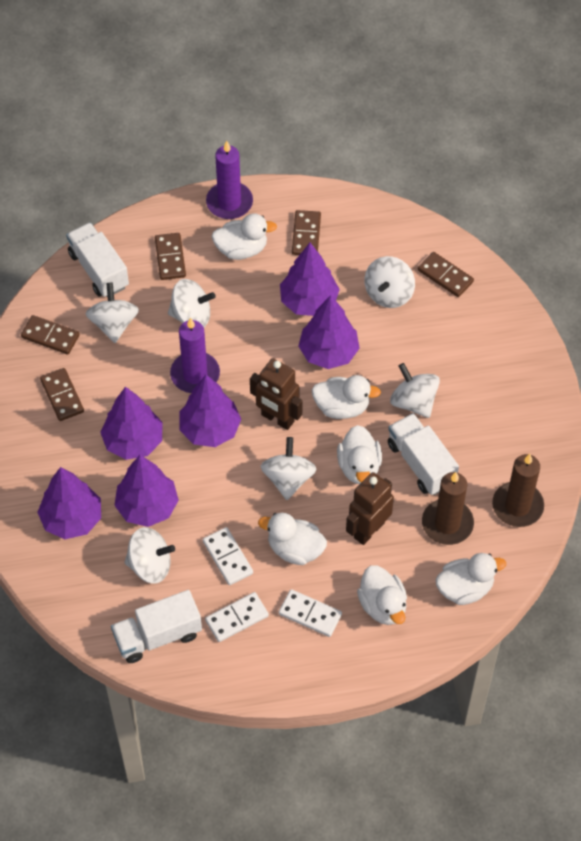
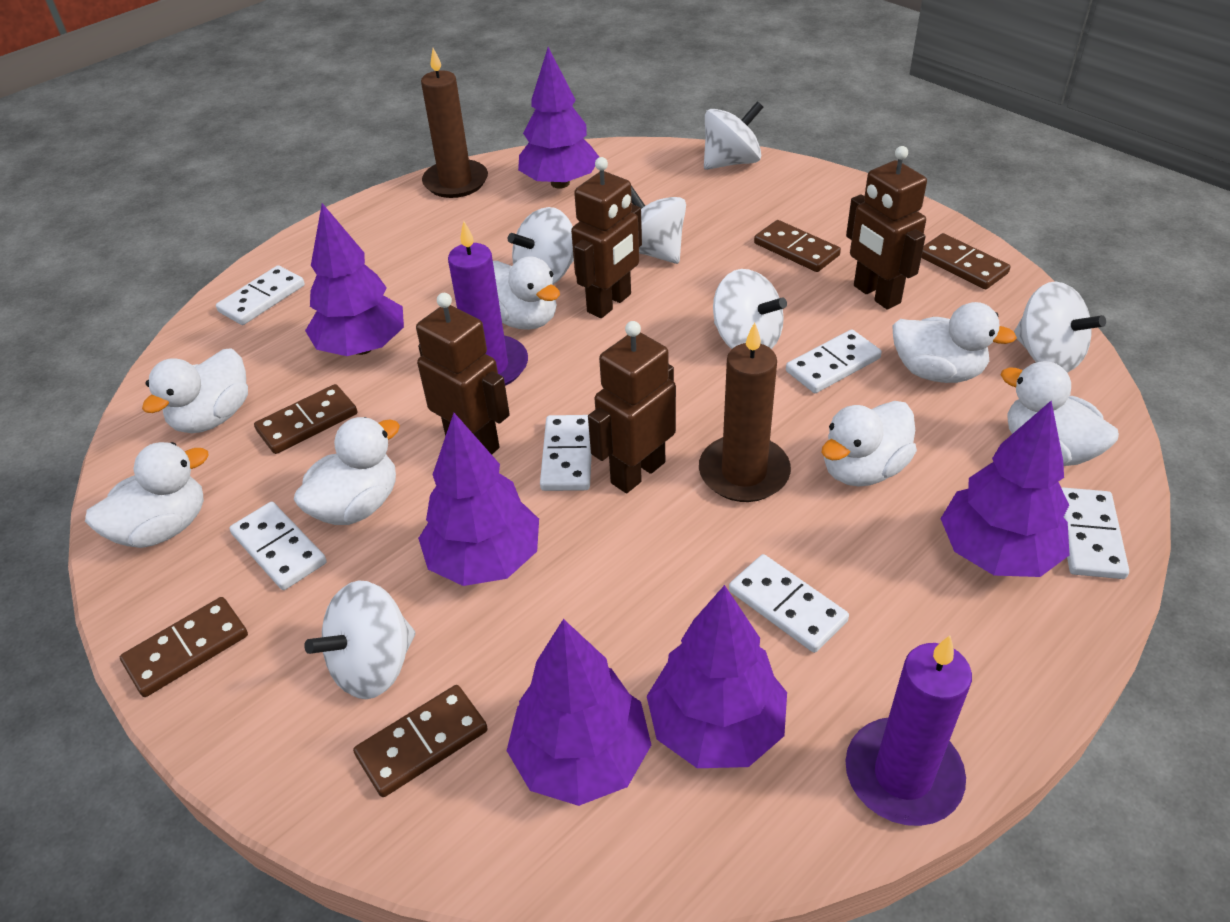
brown robot: [250,358,302,430] [346,472,394,545] = 2 -> [416,293,510,455] [571,157,642,318] [588,321,676,493] [846,146,927,310] = 4
white domino: [203,527,253,585] [205,592,269,642] [279,589,342,637] = 3 -> [216,265,305,325] [230,502,327,590] [540,415,592,491] [729,554,849,653] [786,329,882,393] [1061,487,1129,579] = 6
white duck: [212,213,277,260] [258,513,327,565] [312,375,381,419] [337,425,382,484] [357,565,407,625] [435,553,506,605] = 6 -> [85,442,208,548] [142,348,248,433] [294,417,400,525] [493,256,560,330] [822,401,917,487] [892,302,1017,383] [1001,361,1119,466] = 7
white truck: [66,222,129,298] [111,590,202,663] [388,413,459,495] = 3 -> none = 0

